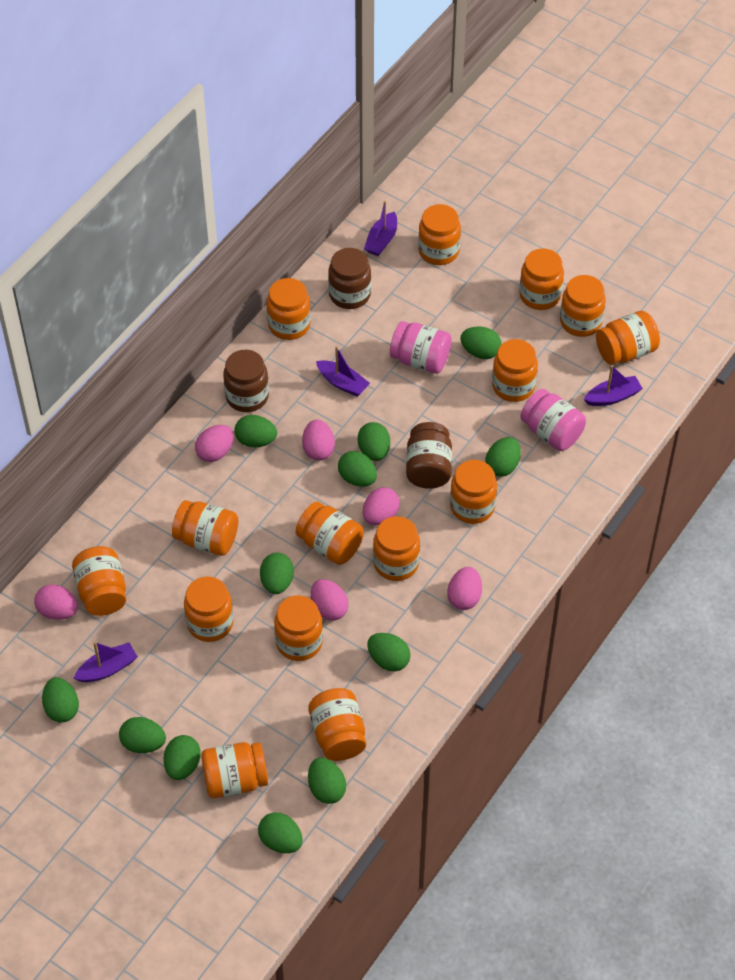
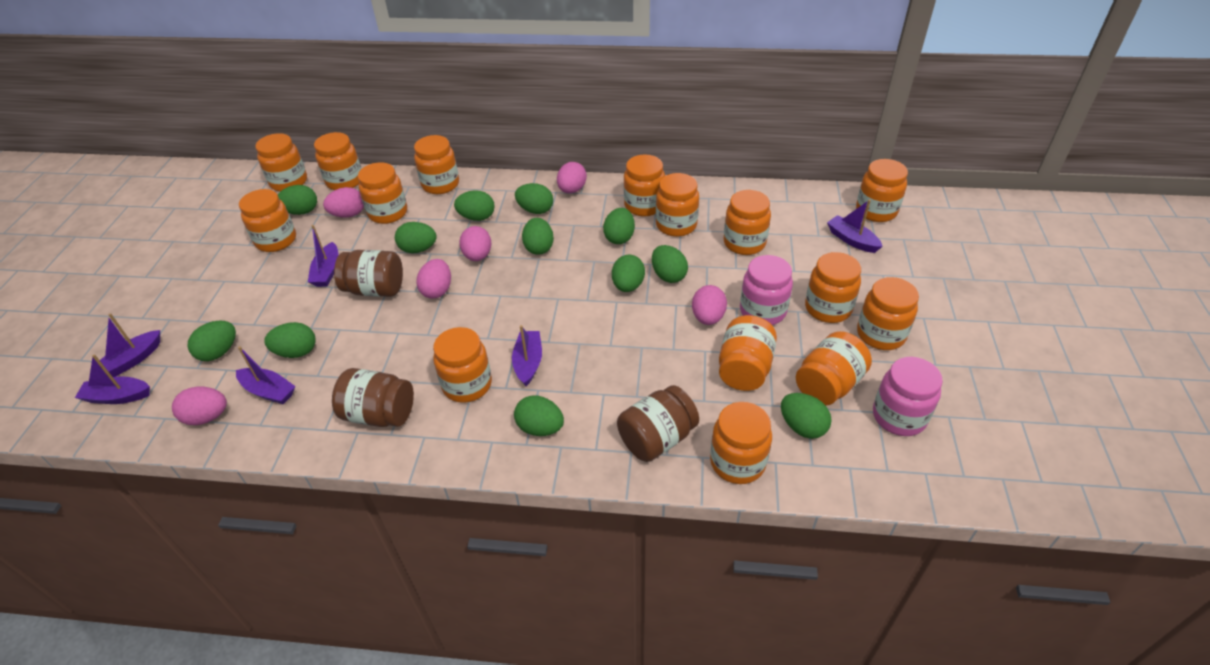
purple boat: [73,642,138,682] [316,346,370,397] [364,201,397,256] [584,365,643,406] = 4 -> [75,354,150,404] [100,313,160,377] [236,346,295,404] [308,225,338,287] [512,325,542,386] [827,199,883,253] = 6

